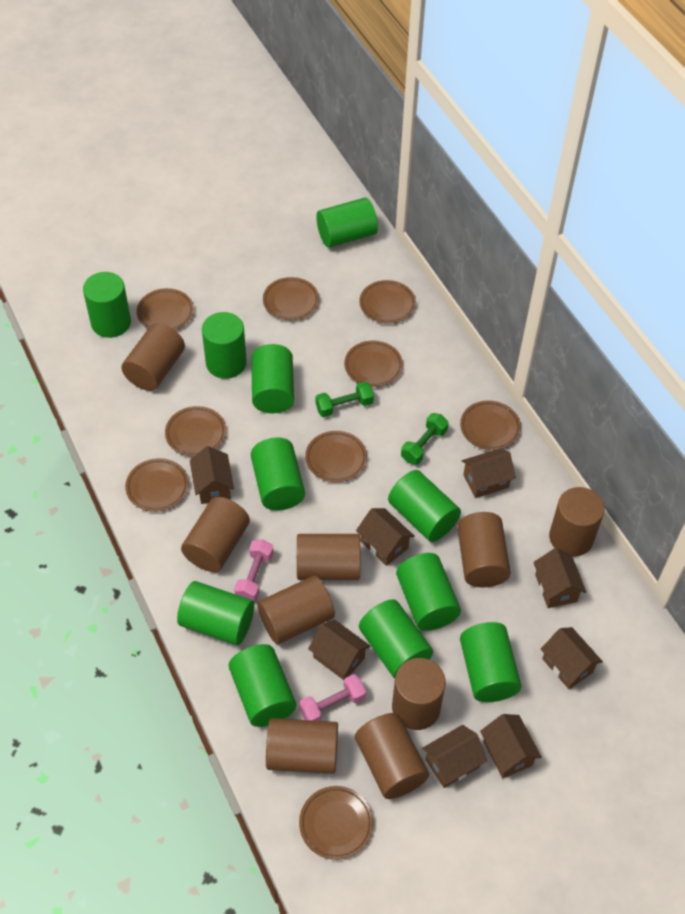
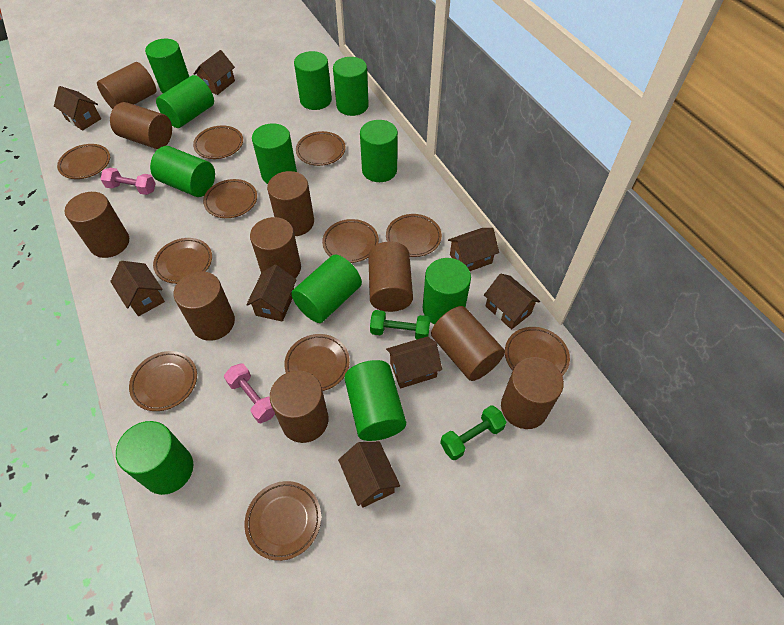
brown cylinder: [121,323,185,391] [181,497,250,572] [257,576,335,644] [266,718,338,774] [297,534,360,580] [355,713,429,799] [392,658,446,730] [457,512,511,588] [549,487,605,557] = 9 -> [65,192,129,258] [97,62,157,109] [110,102,172,149] [174,271,235,341] [250,217,301,278] [267,171,314,236] [270,370,329,443] [368,242,413,312] [431,306,505,381] [501,357,564,429] = 10
brown plate: [125,458,189,512] [136,288,194,330] [165,406,226,457] [263,277,319,320] [299,786,373,860] [305,431,367,482] [344,340,403,387] [359,280,416,324] [460,400,521,450] = 9 -> [57,144,110,179] [129,351,197,411] [153,238,212,284] [193,125,243,159] [203,179,257,218] [244,481,321,561] [284,334,350,391] [296,131,346,166] [322,219,379,263] [386,214,442,257] [505,327,570,376] = 11

